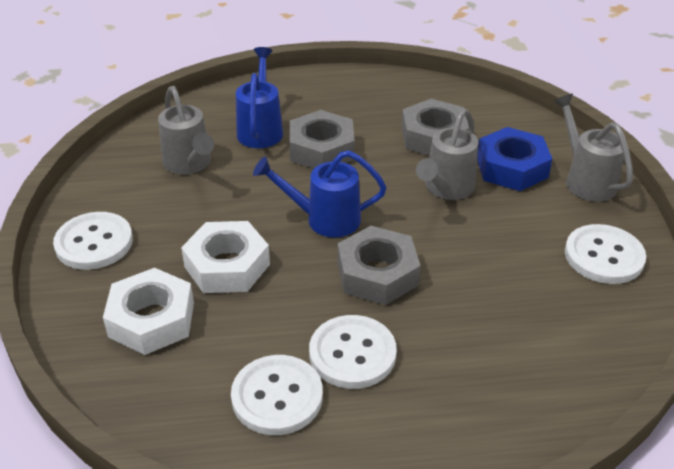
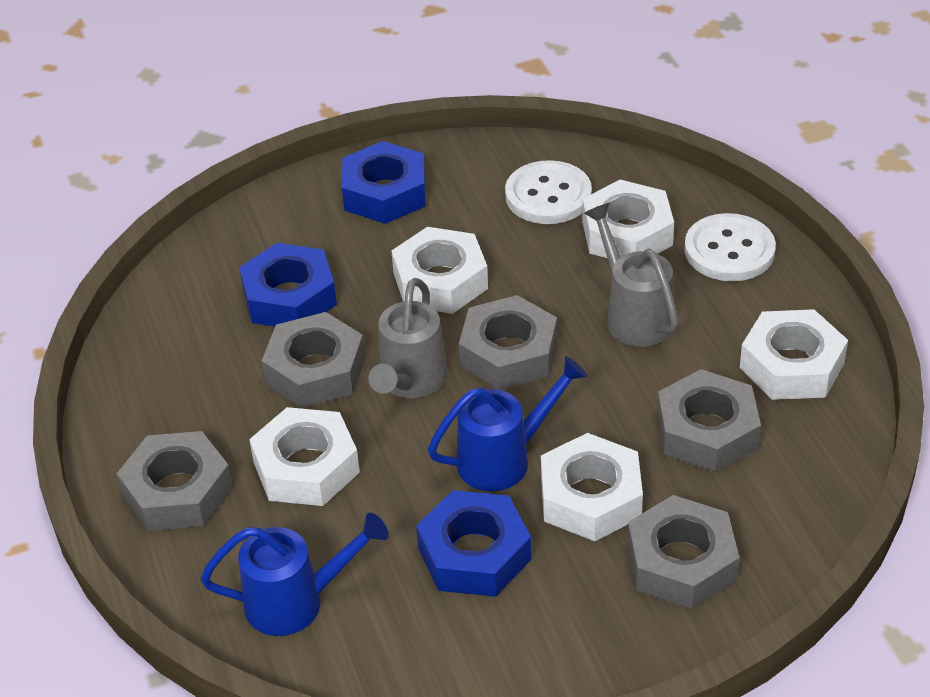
blue nut: [477,127,552,191] = 1 -> [239,243,337,327] [342,141,426,224] [416,490,532,597] = 3
grey nut: [289,110,355,169] [338,226,421,305] [402,99,469,156] = 3 -> [117,431,233,531] [262,312,365,408] [459,295,557,390] [627,495,739,609] [657,369,761,472] = 5
grey watering can: [158,86,214,174] [416,109,478,200] [553,94,633,202] = 3 -> [368,278,448,398] [584,203,679,347] = 2
white button: [53,212,133,270] [231,355,323,435] [309,315,397,389] [565,224,646,284] = 4 -> [505,160,592,224] [684,213,776,281] = 2
white nut: [103,268,194,355] [181,221,270,293] = 2 -> [249,407,360,506] [391,227,488,314] [541,433,643,541] [582,180,674,258] [740,309,848,400] = 5

